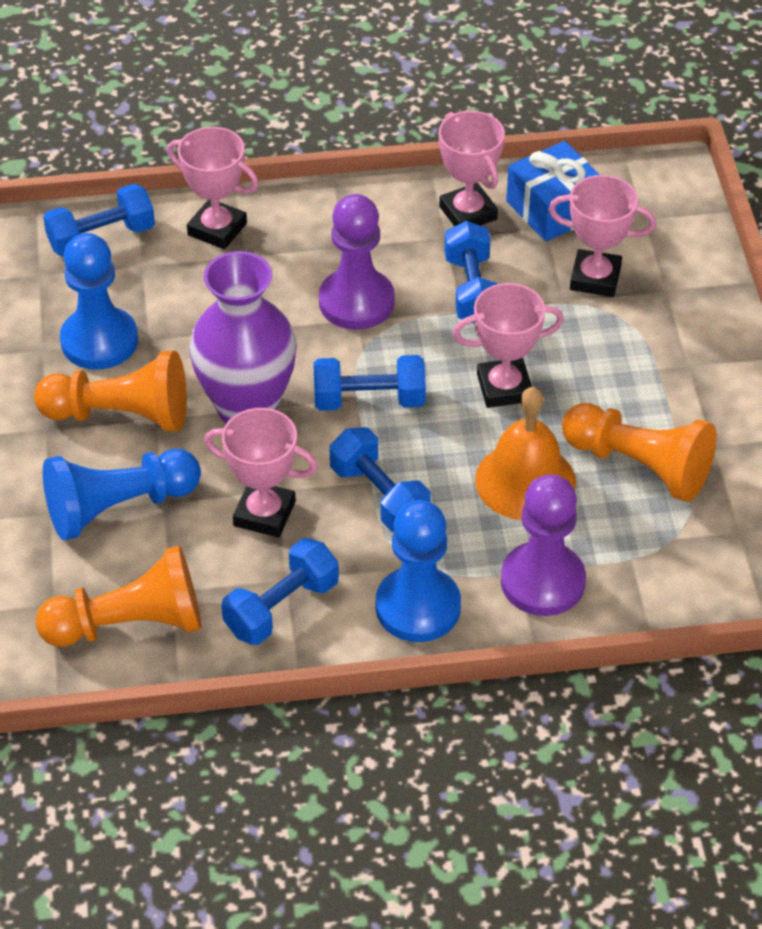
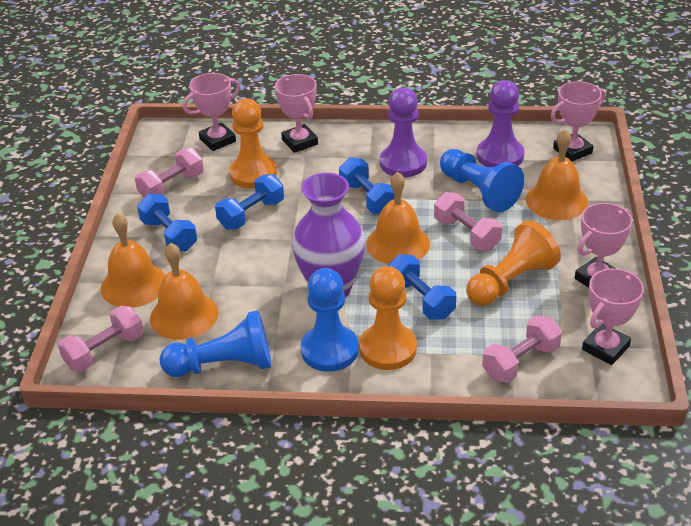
blue dumbbell: [43,184,155,257] [221,538,339,645] [313,355,426,411] [330,427,431,532] [444,221,498,324] = 5 -> [137,194,197,252] [215,174,284,230] [339,157,394,214] [388,254,456,320] = 4
blue gift: [506,141,600,241] = 1 -> none = 0
orange bell: [475,387,576,520] = 1 -> [101,213,165,308] [150,243,218,340] [366,172,430,264] [526,129,588,220] = 4
pink dumbbell: none = 0 -> [58,306,144,372] [135,148,204,198] [434,192,502,251] [482,315,562,383] = 4

